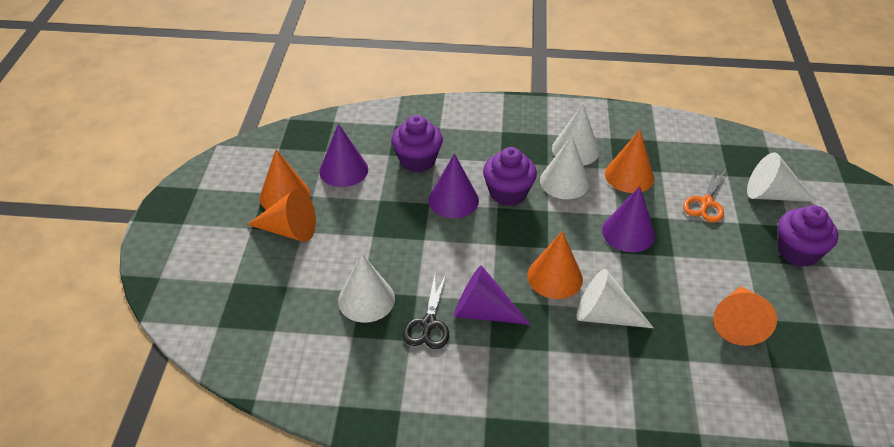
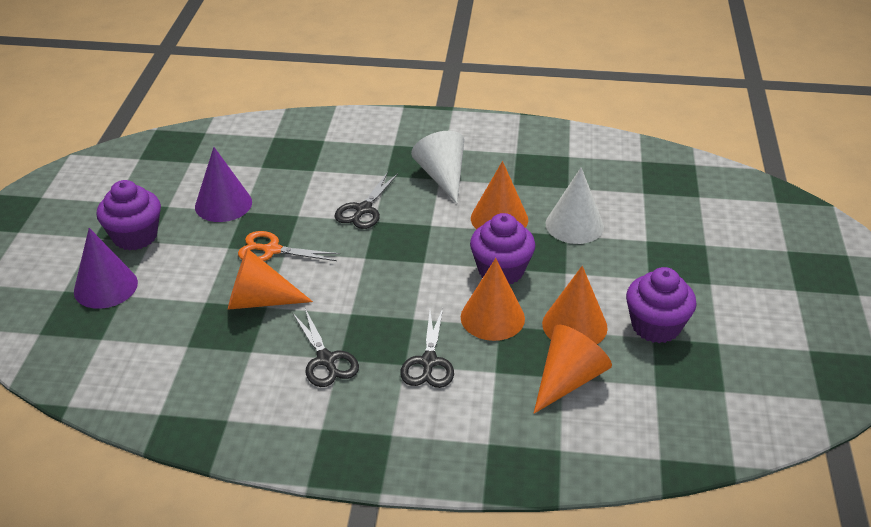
black scissors: [403,274,449,349] = 1 -> [293,309,359,387] [335,172,398,229] [400,308,454,388] = 3
purple cone: [319,124,368,187] [428,153,479,218] [454,265,530,325] [602,186,655,252] = 4 -> [74,228,138,309] [195,147,252,222] = 2
white cone: [338,254,395,323] [540,135,589,199] [552,104,600,166] [577,269,654,328] [747,152,816,202] = 5 -> [411,131,464,203] [545,167,604,244] = 2

